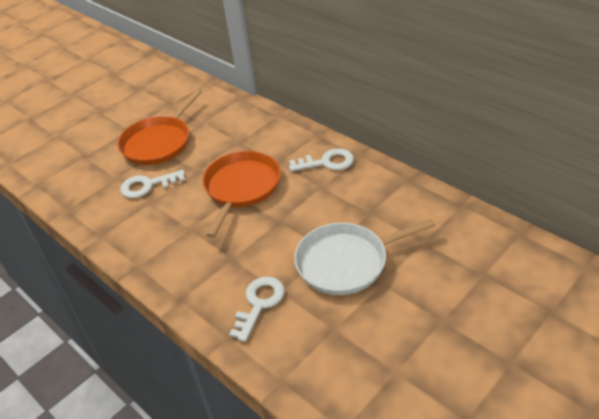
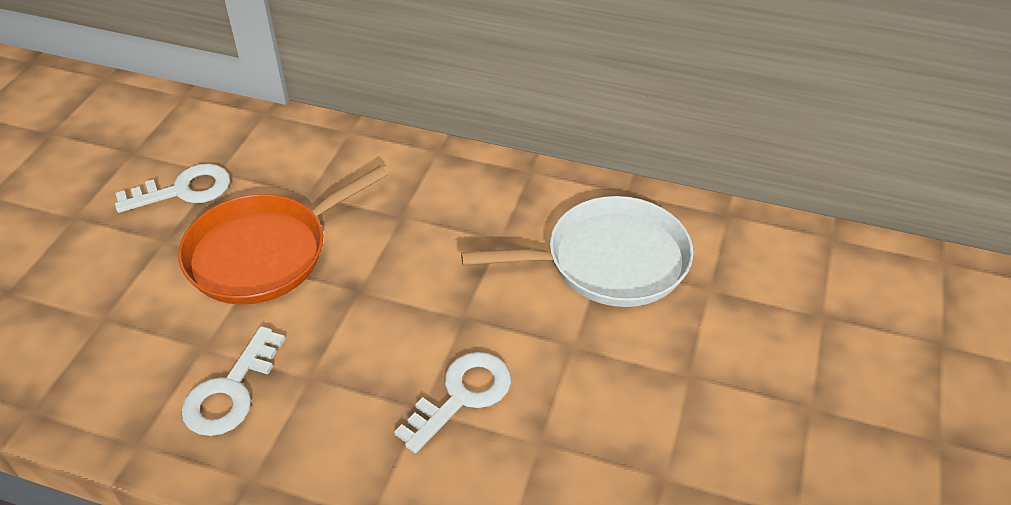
orange pan: [117,90,201,165] [202,151,281,238] = 2 -> [178,166,388,305] = 1

